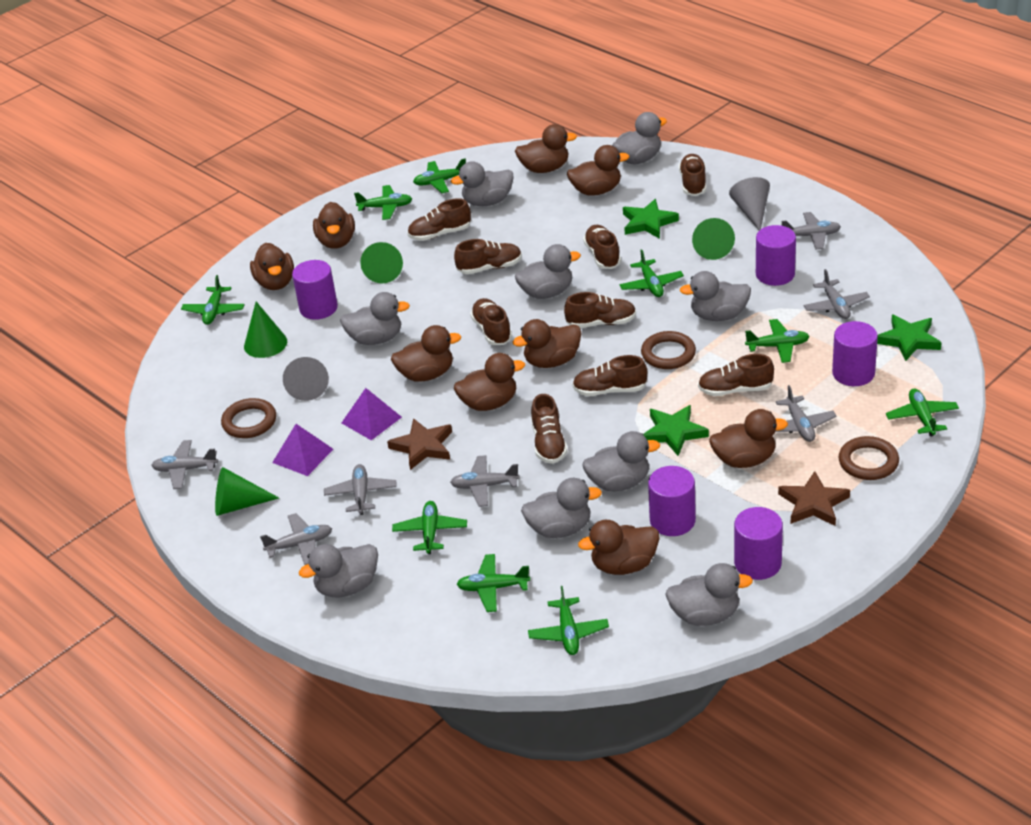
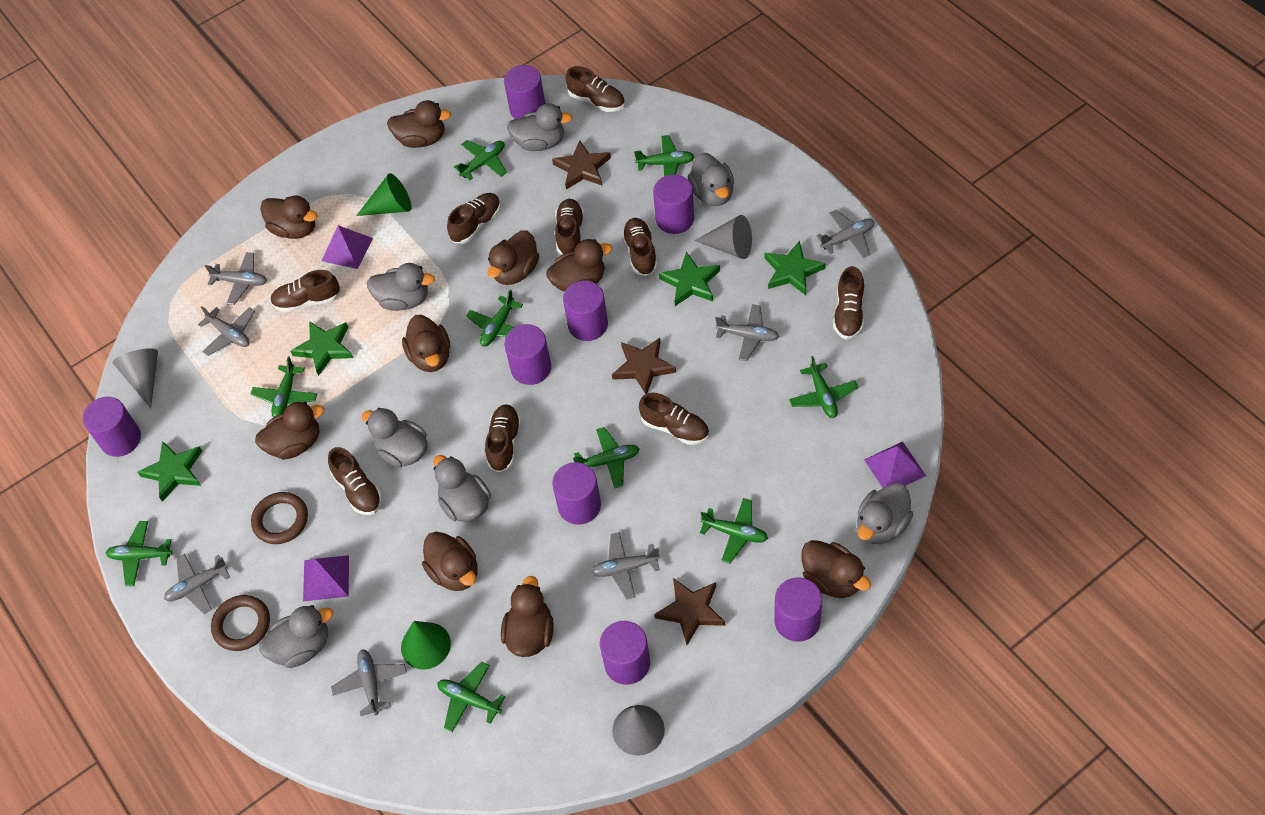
brown ring: [221,398,276,438] [641,331,696,369] [839,436,899,480] = 3 -> [211,595,270,651] [251,492,308,544] = 2
brown star: [387,418,452,470] [778,471,850,526] = 2 -> [552,140,611,190] [612,338,676,394] [654,578,725,645] = 3
green cone: [215,467,279,516] [244,302,287,358] [360,242,403,283] [692,218,735,260] = 4 -> [356,173,412,216] [401,621,451,670] = 2
green star: [623,199,679,239] [643,405,709,456] [877,314,941,361] = 3 -> [138,441,202,502] [291,321,353,376] [659,252,720,306] [764,241,826,295] = 4
grey cone: [283,357,329,401] [729,177,770,230] = 2 -> [113,348,158,408] [612,705,665,756] [694,215,752,259] = 3
grey duck: [299,544,378,597] [340,292,410,345] [451,161,514,206] [515,244,581,299] [521,478,602,538] [582,431,660,491] [612,112,667,164] [665,563,753,626] [680,271,751,321] = 9 -> [259,605,333,668] [361,408,428,468] [367,263,435,311] [433,455,491,522] [507,103,573,151] [688,153,734,206] [857,483,913,544] = 7
purple cylinder: [292,260,338,320] [648,466,696,536] [734,507,783,580] [756,225,796,286] [832,321,878,386] = 5 -> [83,397,141,457] [504,65,545,119] [504,324,551,385] [552,462,601,525] [563,281,608,341] [600,621,650,685] [653,175,694,234] [774,577,822,642] = 8
purple pyramid: [272,424,333,476] [342,388,402,440] = 2 -> [303,555,349,602] [321,225,373,269] [864,441,926,488] = 3

